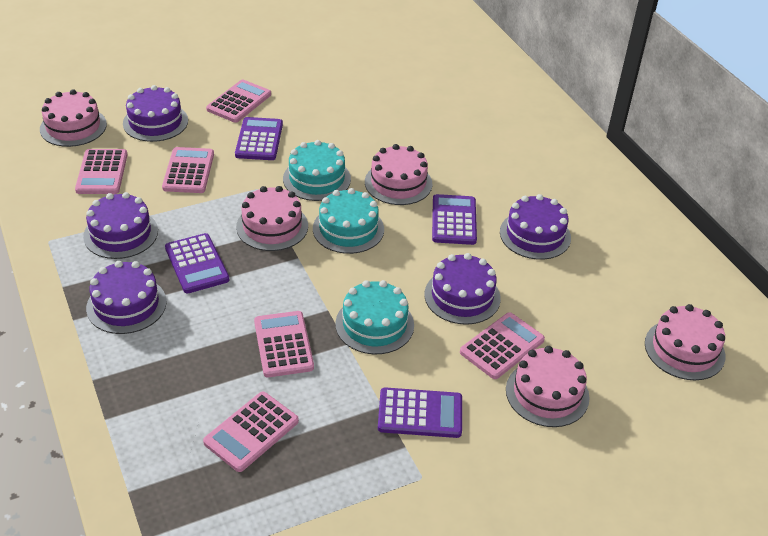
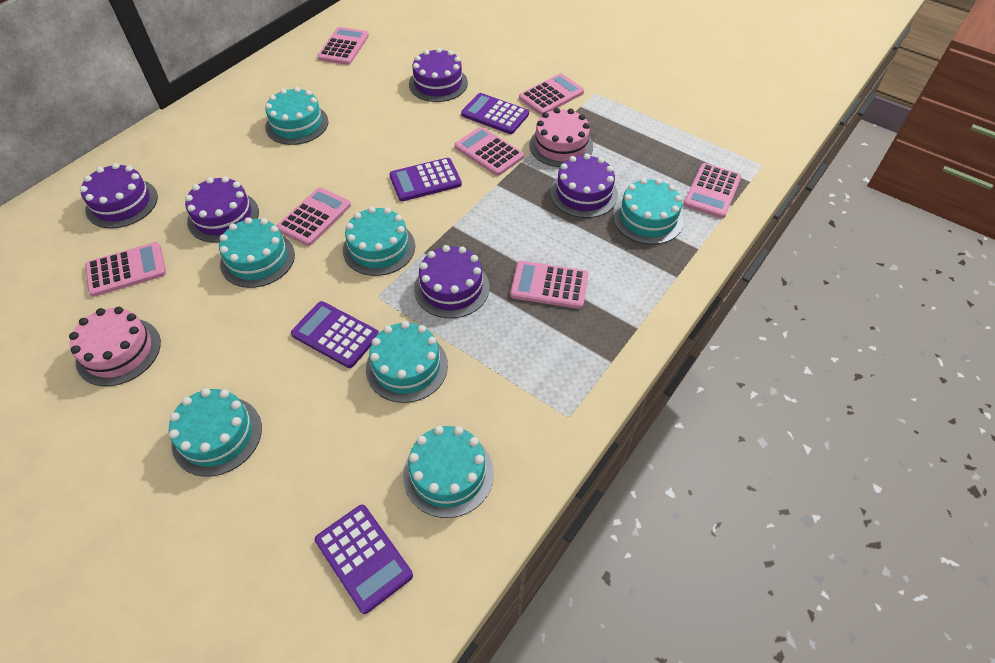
pink cake: [40,89,107,147] [236,186,308,251] [365,144,432,205] [506,346,590,427] [645,304,725,380] = 5 -> [69,307,161,386] [529,108,593,167] = 2
pink calculator: [75,149,128,194] [162,147,214,193] [203,392,299,472] [206,79,271,123] [254,311,314,377] [460,312,545,379] = 6 -> [85,242,166,297] [277,187,351,246] [317,27,369,65] [455,127,524,176] [510,261,589,309] [519,73,584,115] [684,163,742,218] = 7
turquoise cake: [283,140,351,201] [313,188,384,254] [335,280,414,354] = 3 -> [169,388,262,477] [219,217,295,288] [265,87,328,145] [343,207,415,276] [366,321,448,403] [403,426,494,518] [613,178,684,244] = 7

